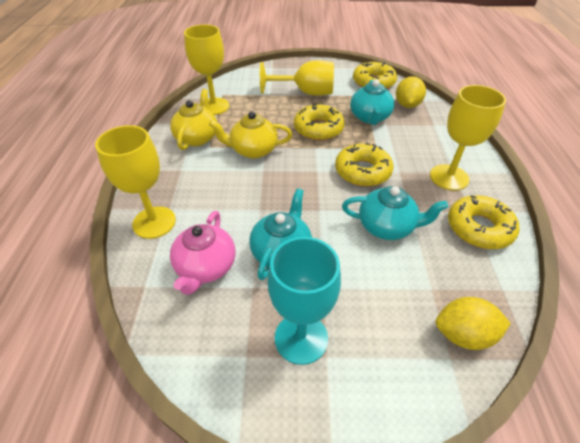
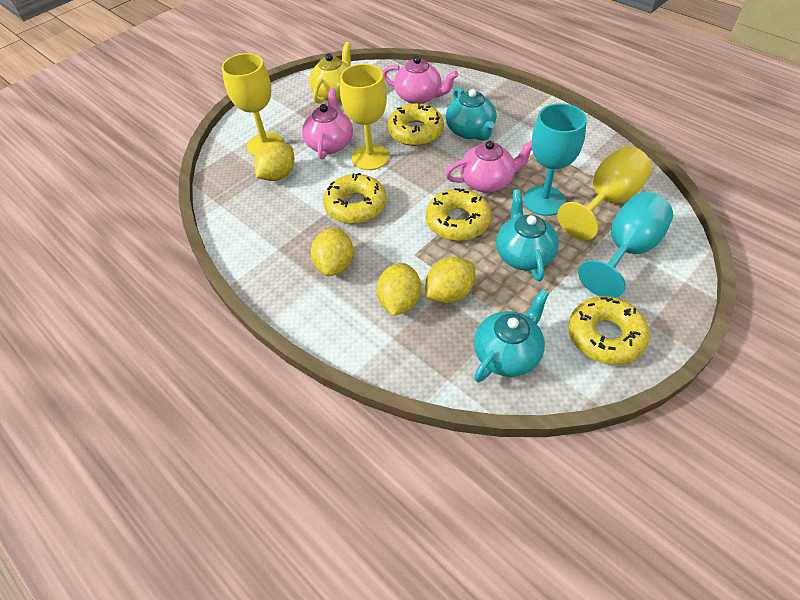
pink teapot: [170,211,236,295] = 1 -> [302,88,353,159] [383,56,458,104] [445,140,532,193] = 3
turquoise goblet: [268,237,341,365] = 1 -> [524,103,587,216] [578,192,673,298] = 2
yellow goblet: [95,125,176,239] [184,25,229,115] [260,60,334,96] [430,85,506,190] = 4 -> [222,53,284,156] [340,64,389,170] [557,146,652,240] = 3
yellow lemon: [396,76,426,108] [436,297,511,350] = 2 -> [254,141,294,181] [311,228,353,276] [377,263,421,316] [425,257,475,303] = 4
yellow teapot: [170,89,217,150] [209,111,292,159] = 2 -> [309,42,351,104] = 1

